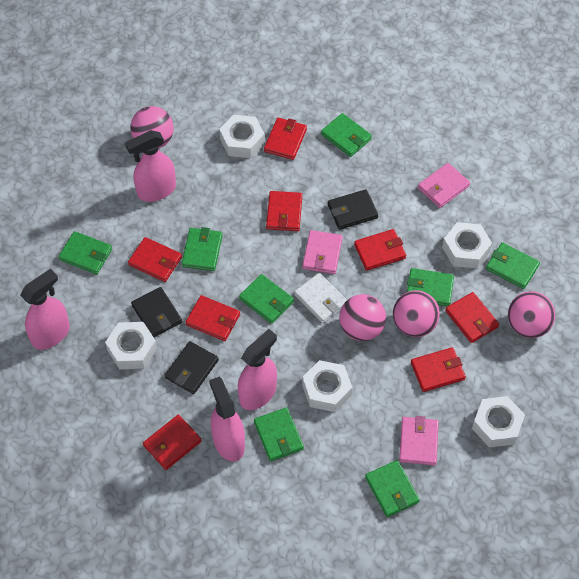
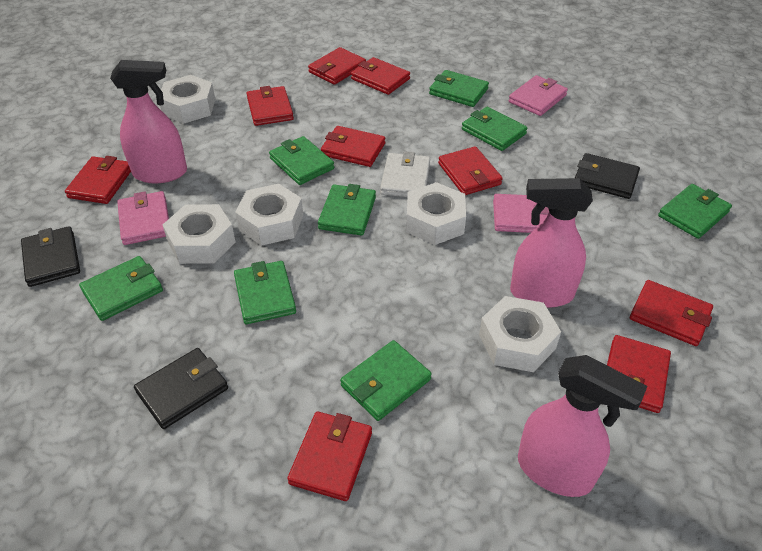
pink ball: [131,106,174,149] [339,294,386,341] [393,290,440,337] [508,291,555,338] = 4 -> none = 0
pink spray bottle: [20,269,70,350] [125,130,176,202] [209,377,245,462] [238,329,277,410] = 4 -> [110,60,187,183] [510,178,593,308] [518,355,647,497] = 3
red wallet: [128,237,182,282] [143,415,202,470] [186,295,240,341] [264,117,307,160] [266,191,302,231] [354,229,406,271] [411,347,466,392] [445,292,499,343] = 8 -> [65,156,131,204] [247,86,294,126] [287,411,372,501] [308,47,366,85] [321,126,385,167] [351,57,410,95] [438,146,503,195] [607,335,671,413] [630,280,713,346] = 9

